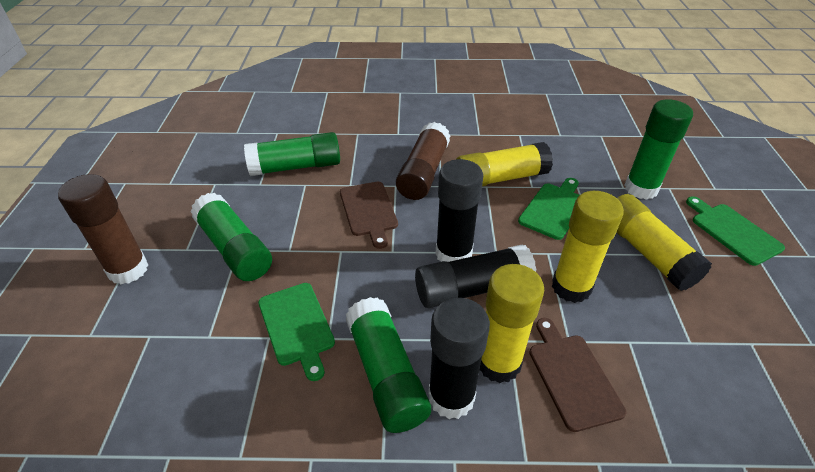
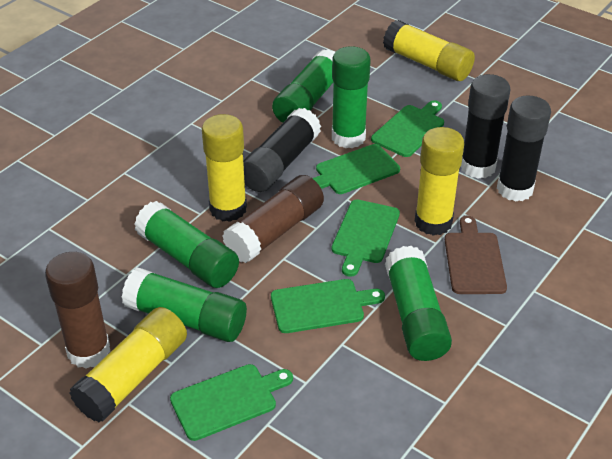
brown cutting board: [340,182,398,249] [529,318,627,432] = 2 -> [445,215,507,294] = 1
green cutting board: [258,283,335,381] [518,178,580,240] [686,196,785,266] = 3 -> [170,364,293,441] [271,279,385,333] [312,144,400,194] [331,199,400,277] [371,100,444,157] = 5
green glue stick: [190,193,272,281] [244,132,340,176] [346,297,431,433] [625,99,693,200] = 4 -> [122,267,247,342] [134,201,239,288] [272,49,335,123] [332,46,371,148] [385,246,452,361] = 5

